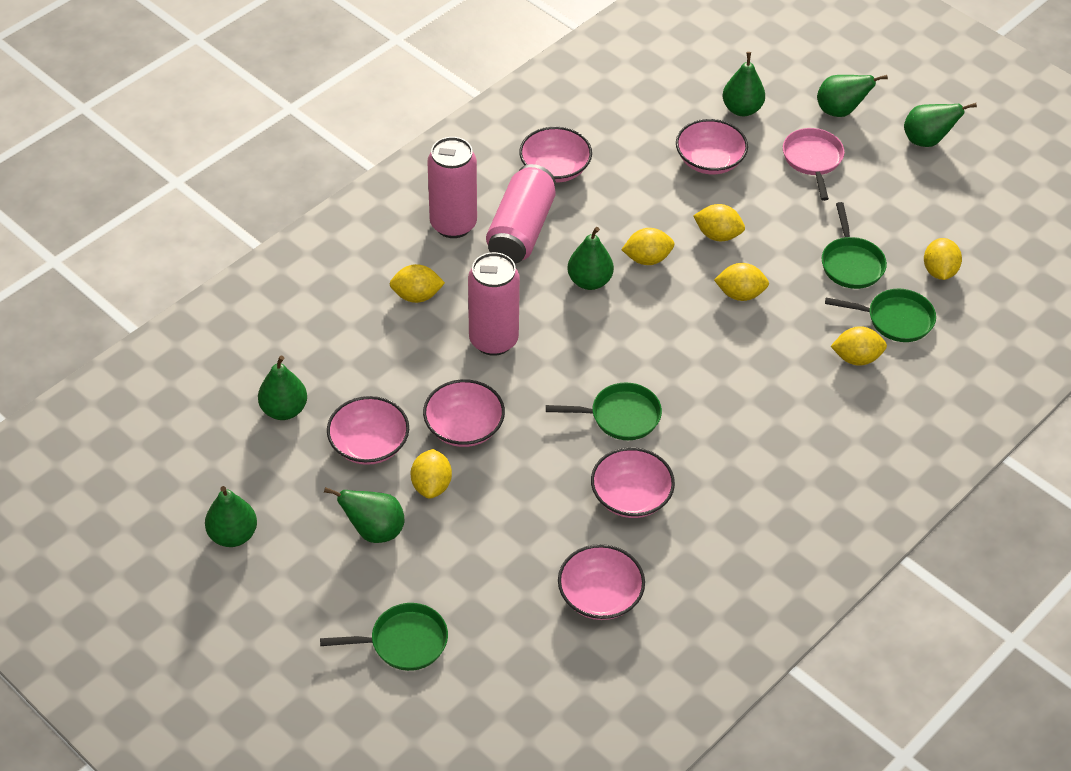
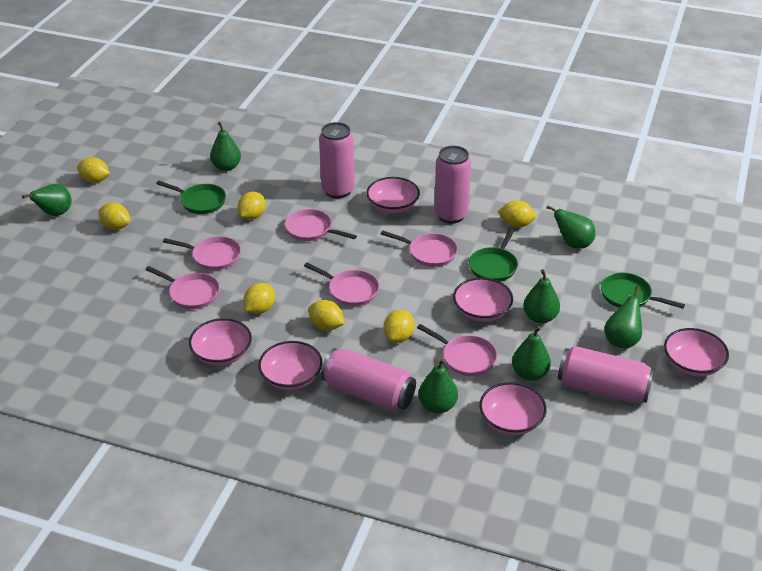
green pan: [320,603,448,671] [546,383,662,440] [822,202,887,289] [825,289,936,342] = 4 -> [156,181,226,214] [469,227,518,282] [601,272,685,309] = 3
pink can: [427,137,477,238] [468,252,520,356] [486,164,556,264] = 3 -> [319,122,355,199] [321,348,416,411] [434,146,471,224] [558,346,655,403] = 4
pink pan: [783,128,845,201] = 1 -> [146,266,220,309] [163,236,241,270] [285,209,357,241] [304,262,379,306] [381,230,458,267] [417,324,497,376] = 6

